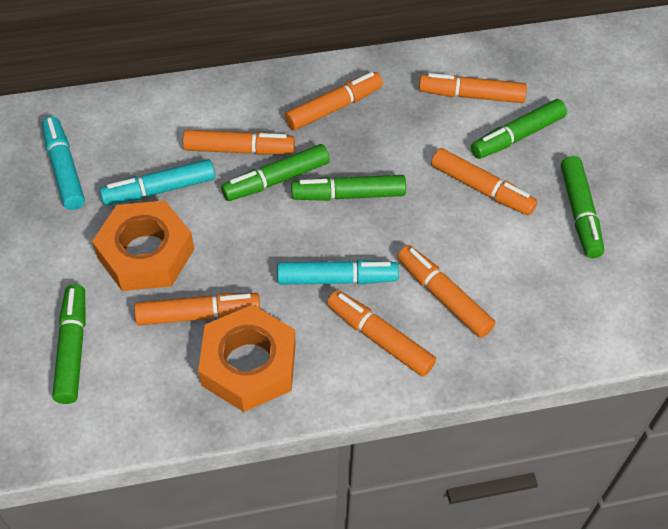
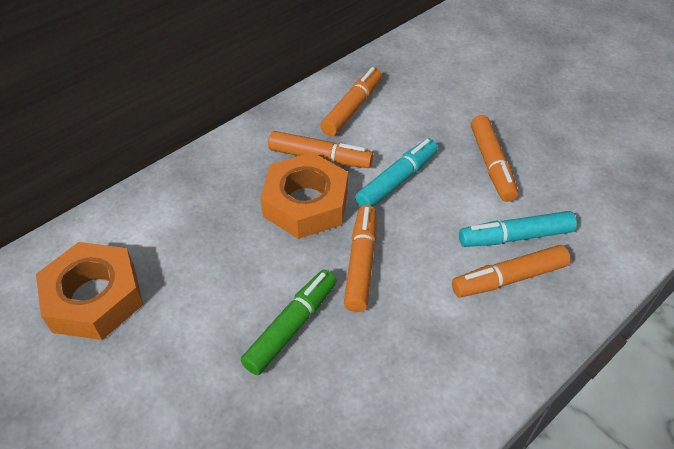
green marker: [52,284,85,404] [221,144,330,201] [291,175,406,201] [471,99,567,159] [561,156,604,258] = 5 -> [241,270,337,375] = 1
orange marker: [134,293,260,326] [183,130,295,155] [285,72,383,131] [327,290,436,377] [397,245,495,338] [419,73,527,103] [431,148,537,216] = 7 -> [268,131,373,168] [320,67,382,136] [344,205,376,312] [452,245,571,297] [471,115,518,202] = 5
turquoise marker: [42,116,85,210] [100,159,215,205] [277,260,399,285] = 3 -> [355,139,438,207] [459,211,577,247] = 2

